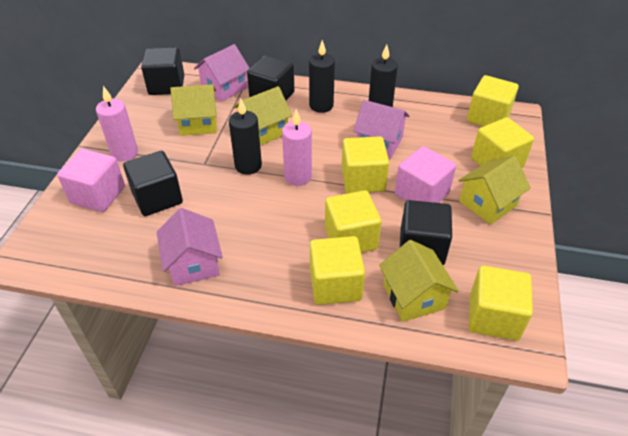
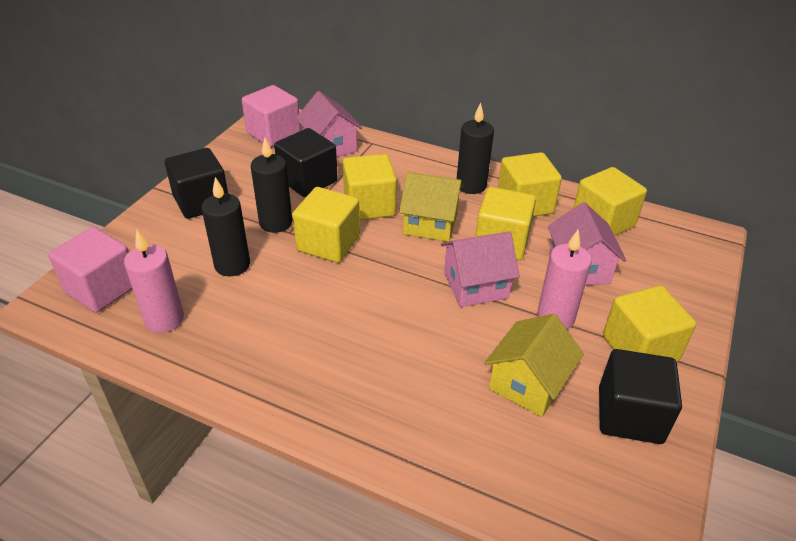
black cube: [123,151,183,216] [141,47,184,95] [247,55,295,100] [400,200,452,265] = 4 -> [165,148,228,219] [274,128,338,197] [599,349,682,444] = 3
yellow house: [170,84,217,136] [233,86,292,146] [379,240,459,322] [458,156,531,225] = 4 -> [399,172,464,242] [484,314,584,417] = 2

